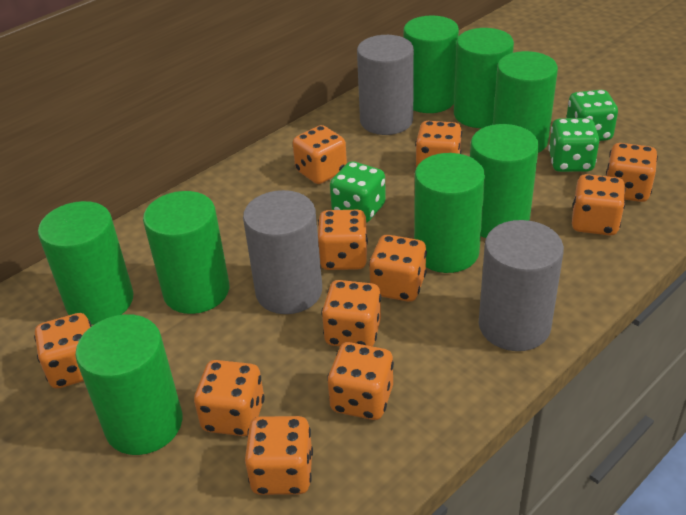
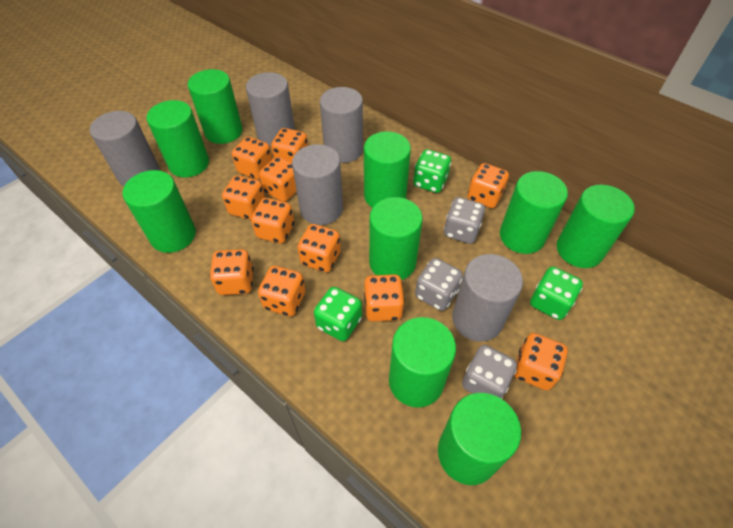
green cylinder: [38,201,134,325] [75,314,182,455] [143,191,229,314] [404,15,459,113] [414,153,485,273] [454,28,514,128] [470,124,539,238] [493,51,558,153] = 8 -> [123,170,196,253] [146,100,209,177] [188,69,243,144] [364,131,411,208] [369,197,423,280] [389,317,456,408] [438,393,521,485] [500,171,568,254] [557,185,635,268] = 9
grey cylinder: [243,190,322,314] [357,35,414,135] [479,220,564,351] = 3 -> [90,111,160,186] [246,72,295,147] [292,144,343,225] [320,87,363,163] [452,254,523,342] = 5
grey dice: none = 0 -> [415,258,463,311] [444,197,485,244] [462,345,517,399] = 3

